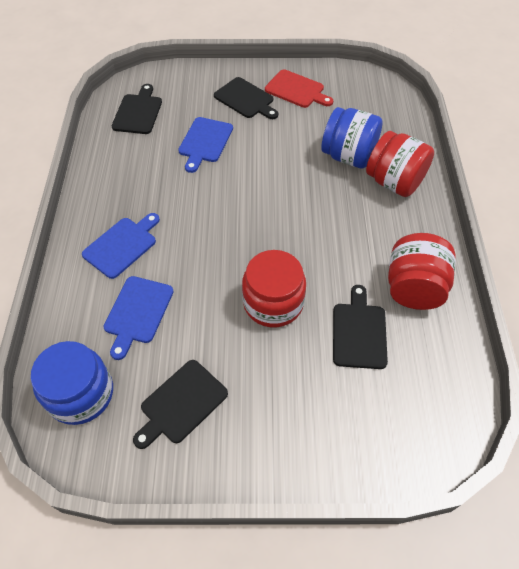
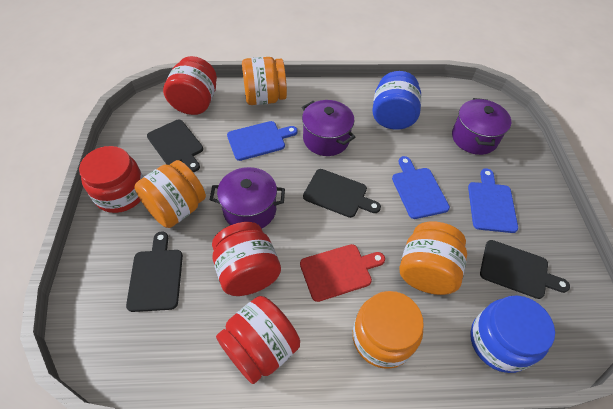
orange jar: none = 0 -> [134,160,206,228] [242,57,287,105] [353,291,424,369] [400,221,467,295] = 4
purple pot: none = 0 -> [210,167,285,228] [302,100,356,156] [452,98,511,155] = 3
red jar: [242,250,306,327] [366,131,434,197] [388,233,456,310] = 3 -> [79,146,143,213] [163,56,217,115] [212,222,281,296] [216,296,300,384] = 4

